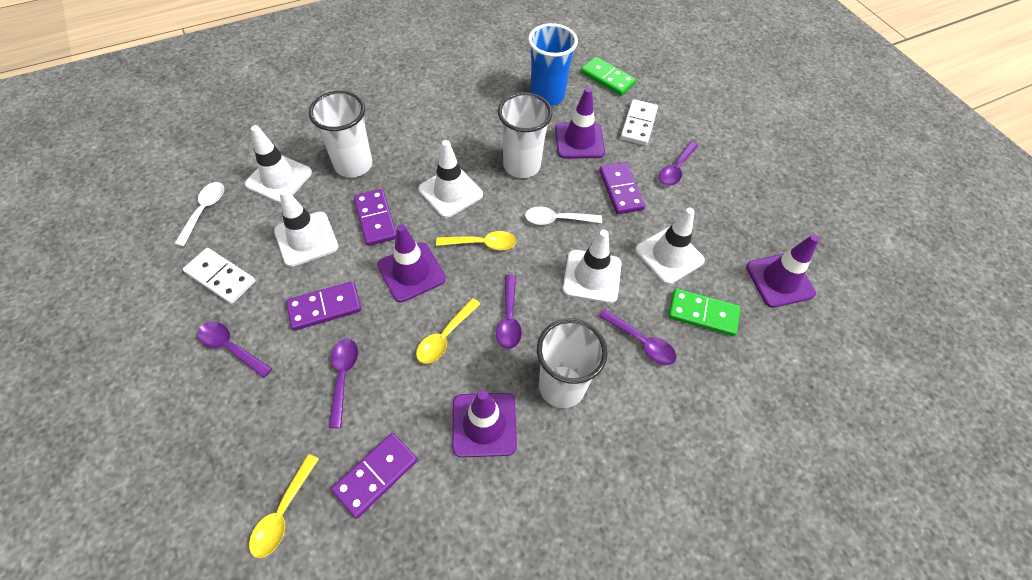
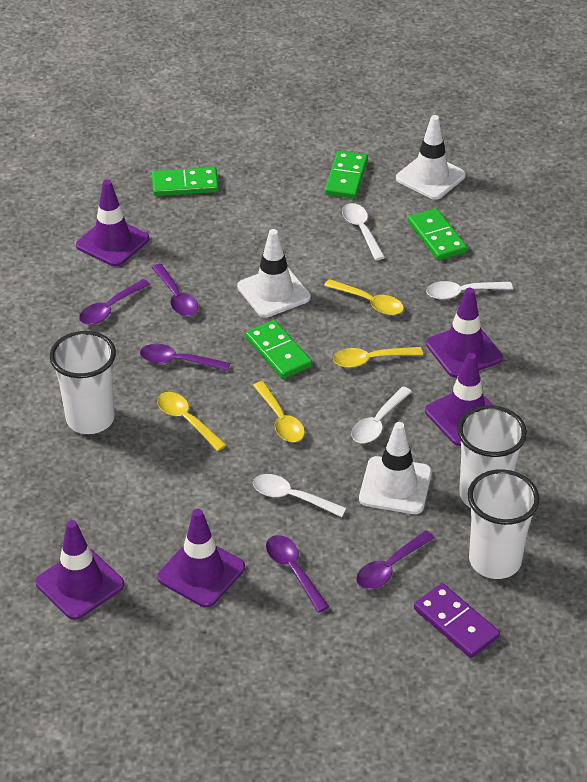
blue cup: [528,23,578,106] = 1 -> none = 0
green domino: [580,57,636,96] [668,288,740,336] = 2 -> [152,167,219,196] [245,320,312,379] [325,151,368,199] [408,208,467,261] = 4
purple domino: [286,281,361,331] [331,433,418,519] [354,189,396,246] [599,162,645,214] = 4 -> [414,583,500,658] = 1
purple traffic cone: [377,224,446,302] [452,390,517,457] [555,87,605,158] [746,234,819,308] = 4 -> [35,520,124,620] [76,180,149,267] [157,509,245,608] [425,353,494,446] [426,288,503,378] = 5
white domino: [183,248,256,304] [620,99,658,145] = 2 -> none = 0
white spoon: [174,182,224,247] [525,206,602,225] = 2 -> [253,474,346,517] [342,203,385,260] [351,386,412,443] [426,281,513,300] = 4
white traffic cone: [245,125,312,203] [274,189,338,267] [418,140,483,218] [563,230,622,303] [635,207,705,284] = 5 -> [237,229,311,318] [359,422,432,514] [396,115,466,200] = 3
yellow spoon: [249,454,319,558] [416,298,480,364] [436,231,517,250] = 3 -> [157,392,226,451] [253,381,305,442] [324,279,404,315] [333,347,423,368] = 4

